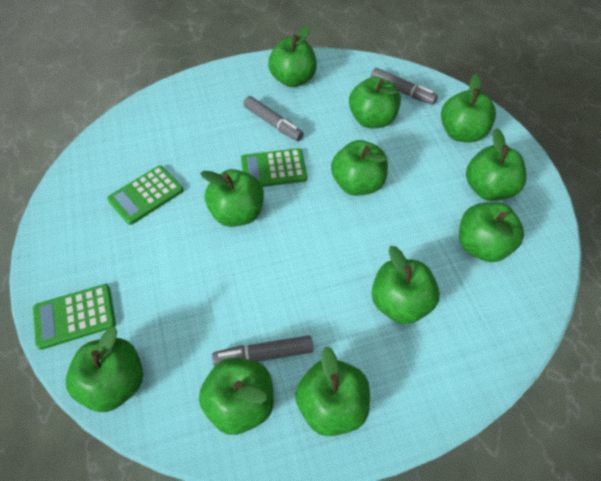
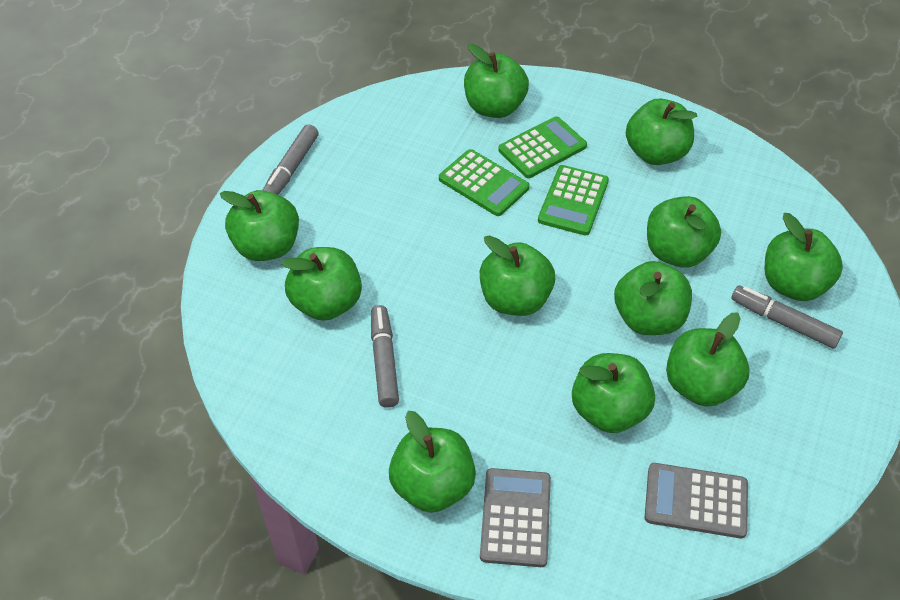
grey calculator: none = 0 -> [480,468,551,567] [645,463,748,538] = 2

